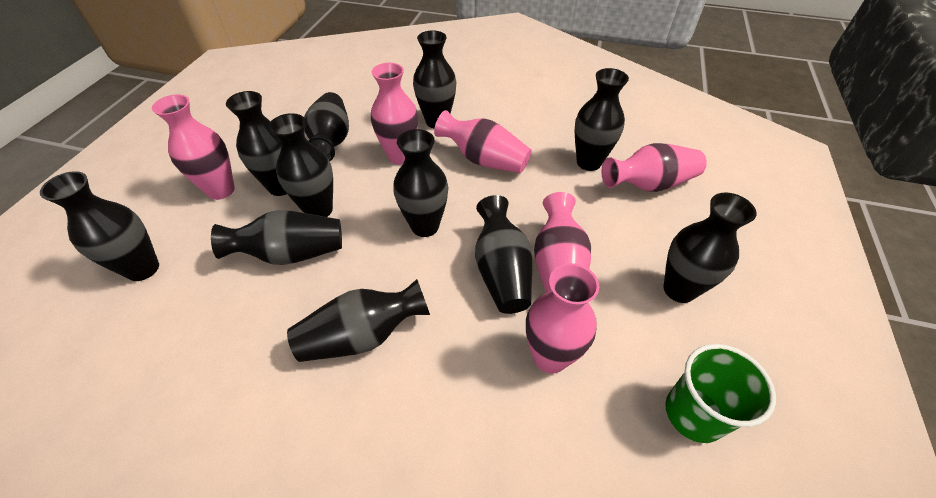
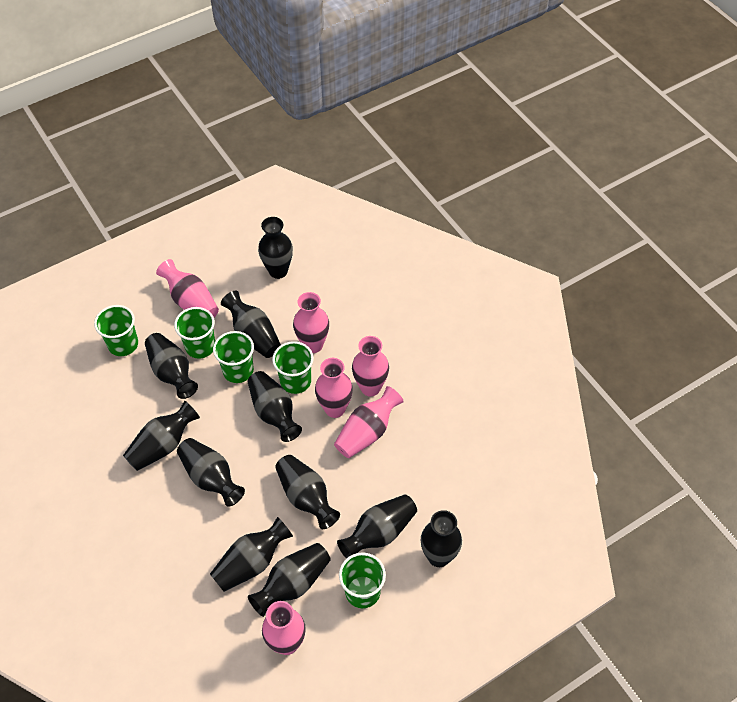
green cup: [665,344,776,443] = 1 -> [94,305,138,356] [174,307,215,359] [213,331,254,383] [272,341,314,394] [339,552,386,608] = 5

